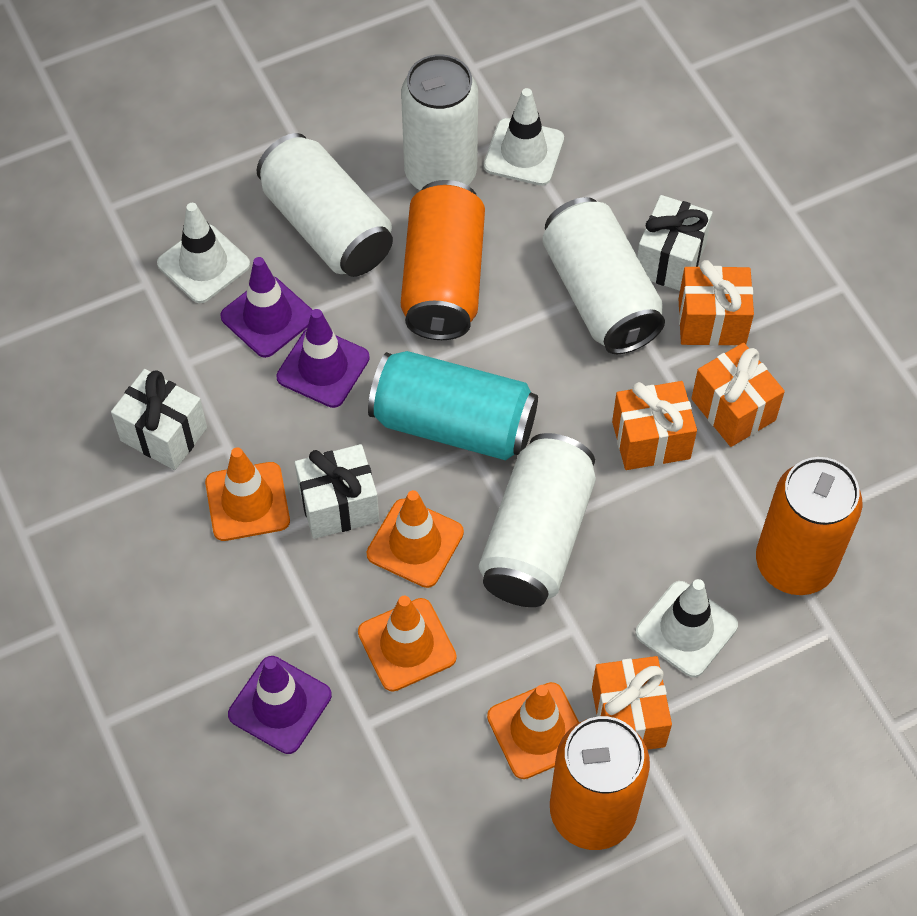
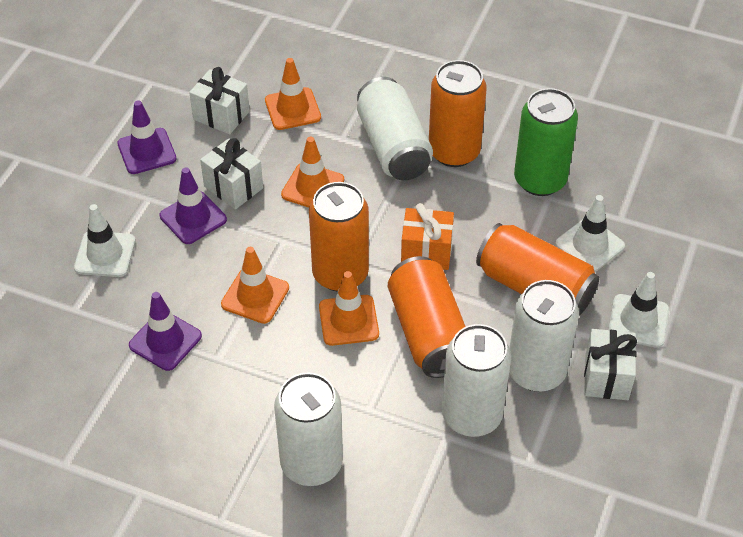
green can: none = 0 -> [514,88,578,196] = 1
orange can: [401,180,485,340] [550,716,650,850] [756,457,862,595] = 3 -> [309,182,369,292] [388,256,466,378] [429,60,487,167] [476,223,599,316] = 4
orange gift: [592,656,672,750] [612,381,697,470] [679,260,754,346] [691,343,785,447] = 4 -> [401,203,454,270] = 1
turquoise can: [368,351,538,460] = 1 -> none = 0

